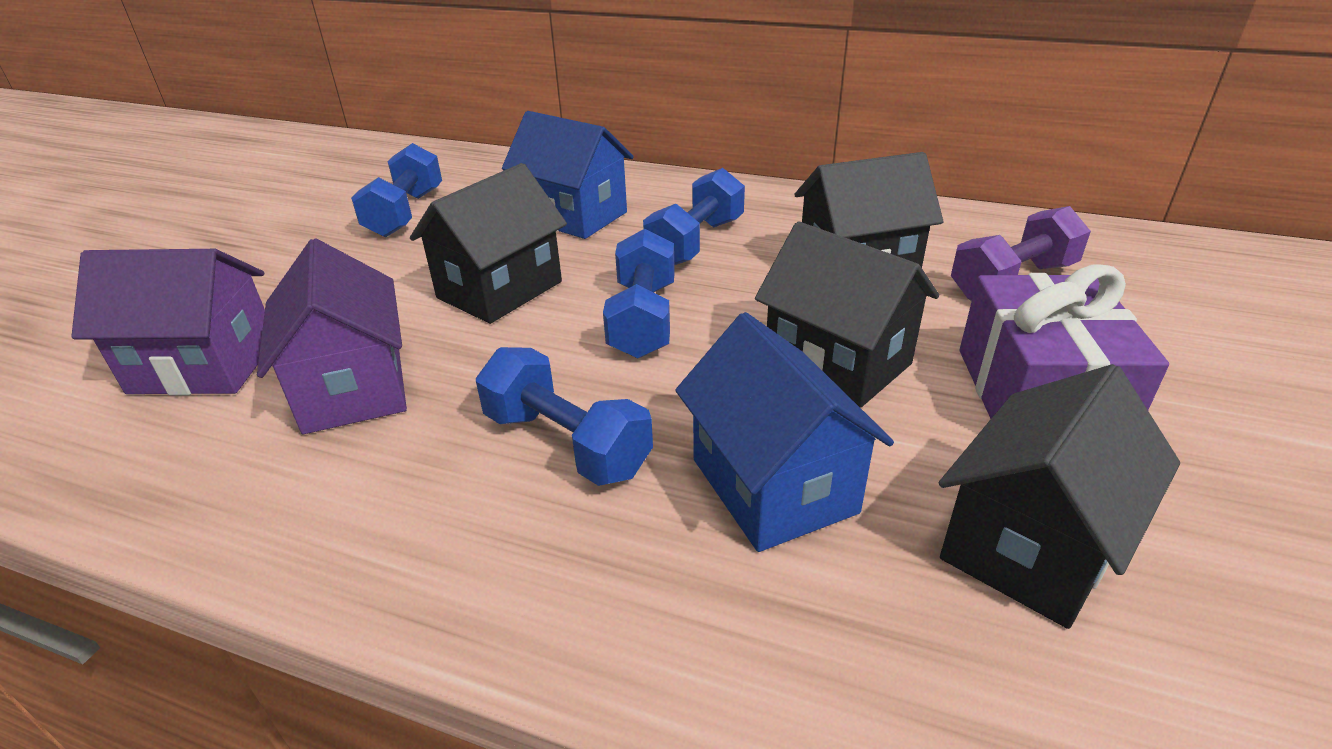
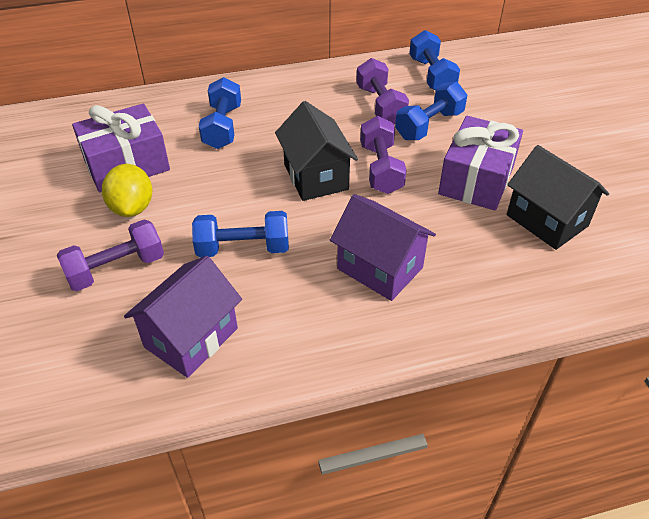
black house: [410,163,567,324] [755,221,939,408] [794,152,943,268] [939,364,1180,629] = 4 -> [275,101,358,201] [507,145,609,250] = 2
blue house: [502,111,634,239] [675,312,894,552] = 2 -> none = 0
purple dumbbell: [951,206,1091,301] = 1 -> [57,220,164,291] [356,58,409,124] [360,116,407,194] = 3
purple gift: [960,264,1169,419] = 1 -> [72,104,170,192] [438,116,523,211] = 2
yellow lemon: none = 0 -> [102,164,153,217] = 1

